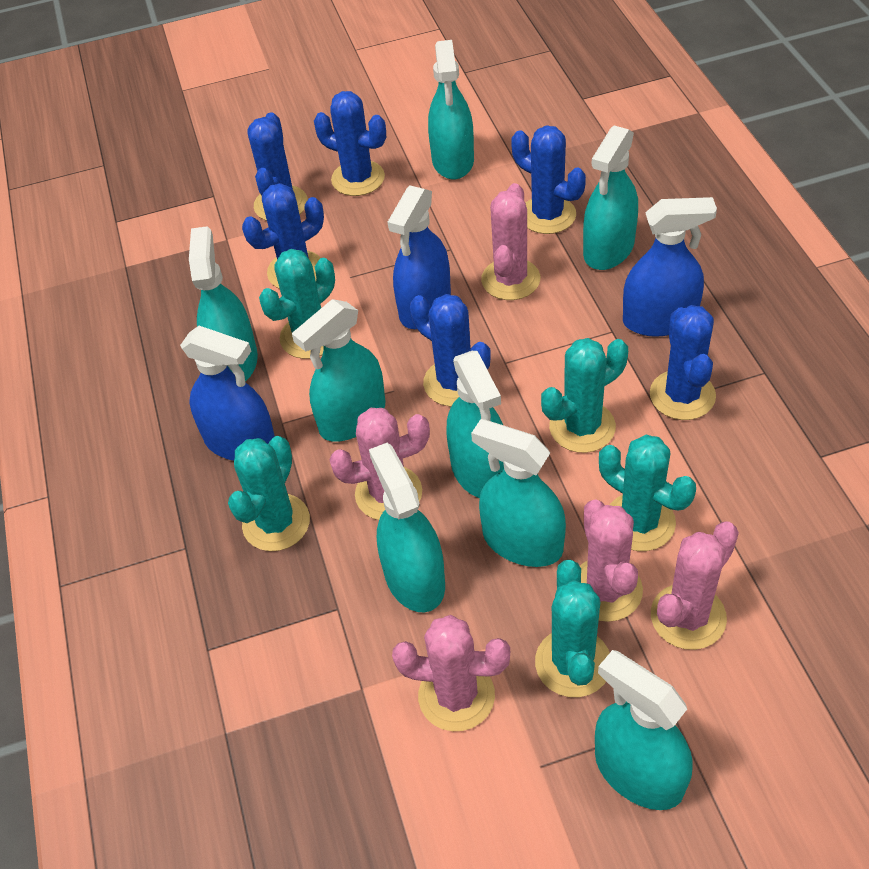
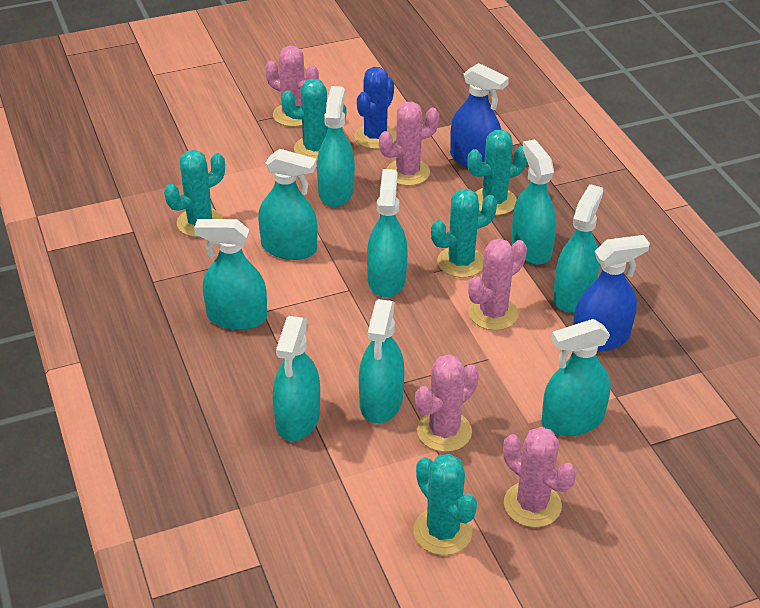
blue cactus: [242,183,324,289] [247,112,308,221] [314,91,386,196] [410,294,491,406] [511,125,586,234] [650,305,716,420] = 6 -> [354,67,397,149] = 1
blue spray bottle: [180,326,275,461] [388,186,451,329] [623,197,717,337] = 3 -> [450,63,509,168] [573,235,650,352] = 2
turquoise spray bottle: [189,226,258,381] [292,299,385,442] [369,443,445,612] [428,40,474,179] [447,351,504,498] [471,419,566,567] [583,125,638,270] [595,650,693,810] = 8 -> [194,219,267,330] [258,149,318,260] [273,316,320,441] [317,86,355,207] [359,299,405,424] [367,169,408,298] [511,139,556,265] [541,319,611,436] [553,184,603,313] = 9

